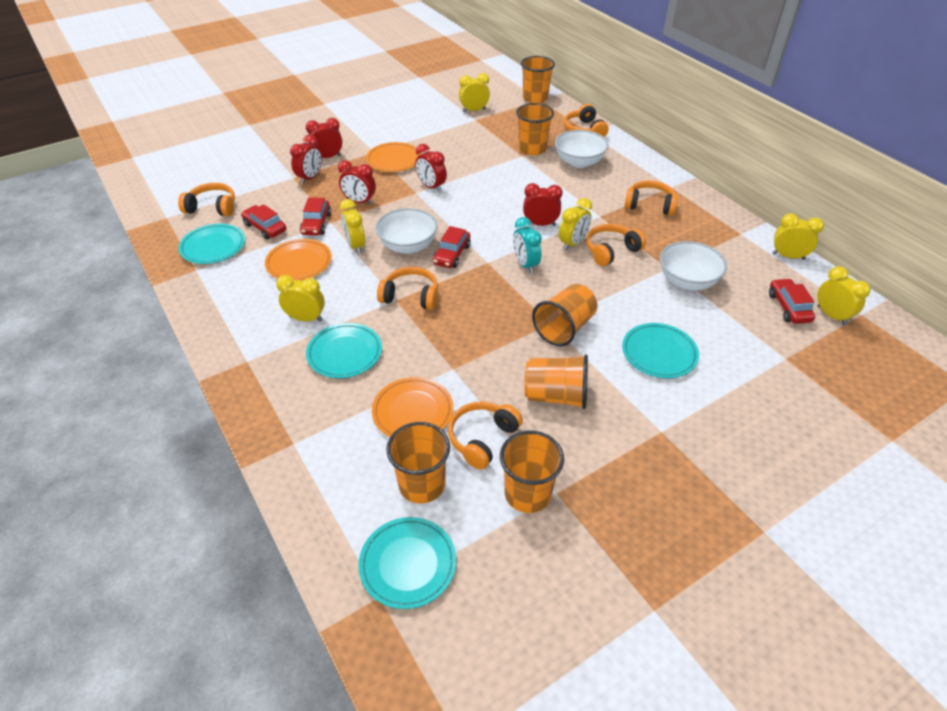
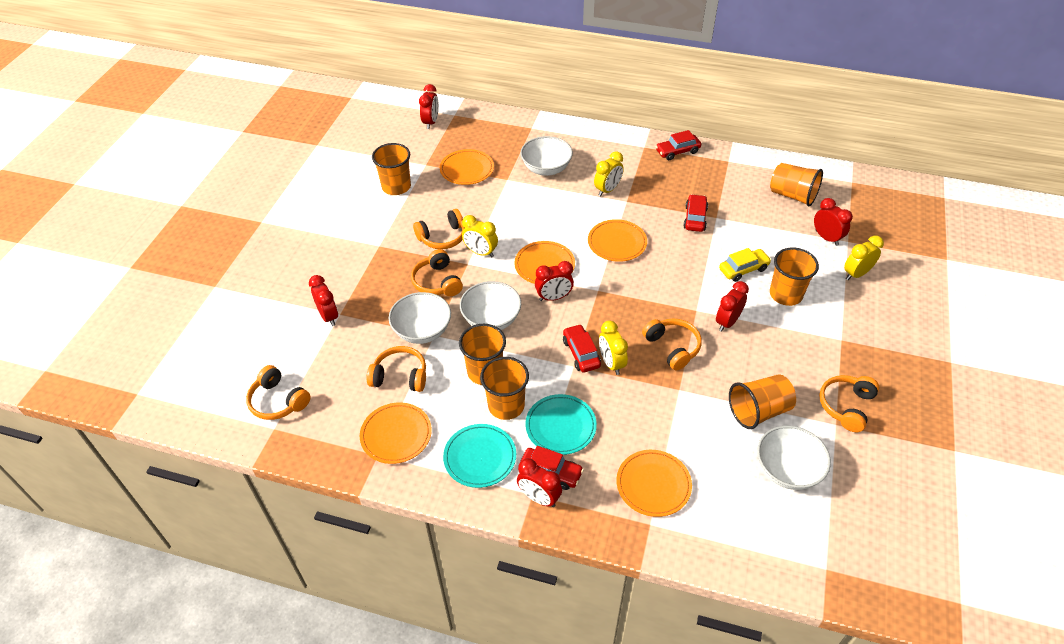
orange plate: [265,239,332,281] [366,142,421,172] [372,377,453,437] = 3 -> [360,402,432,464] [440,149,494,185] [514,241,575,284] [588,219,647,262] [616,450,692,517] = 5
red clock: [290,135,322,184] [306,118,342,158] [338,160,376,205] [415,144,447,192] [523,183,563,226] = 5 -> [309,275,338,326] [419,84,439,129] [517,458,562,507] [535,261,574,301] [716,281,749,332] [814,198,853,246] = 6
turquoise clock: [513,217,542,274] = 1 -> none = 0
turquoise plate: [179,224,245,264] [306,323,382,378] [359,517,456,609] [622,323,699,378] = 4 -> [443,424,516,488] [525,394,597,455] = 2
white bowl: [375,208,438,254] [555,130,609,168] [660,241,727,290] = 3 -> [389,292,451,344] [460,281,521,330] [520,136,573,176] [757,426,831,490] = 4
yellow car: none = 0 -> [719,248,771,282] = 1
yellow clock: [276,275,325,322] [340,199,365,254] [459,73,490,112] [559,198,592,251] [772,213,824,260] [817,266,871,325] = 6 -> [462,215,498,257] [594,151,624,196] [599,320,628,375] [844,235,884,280] = 4

